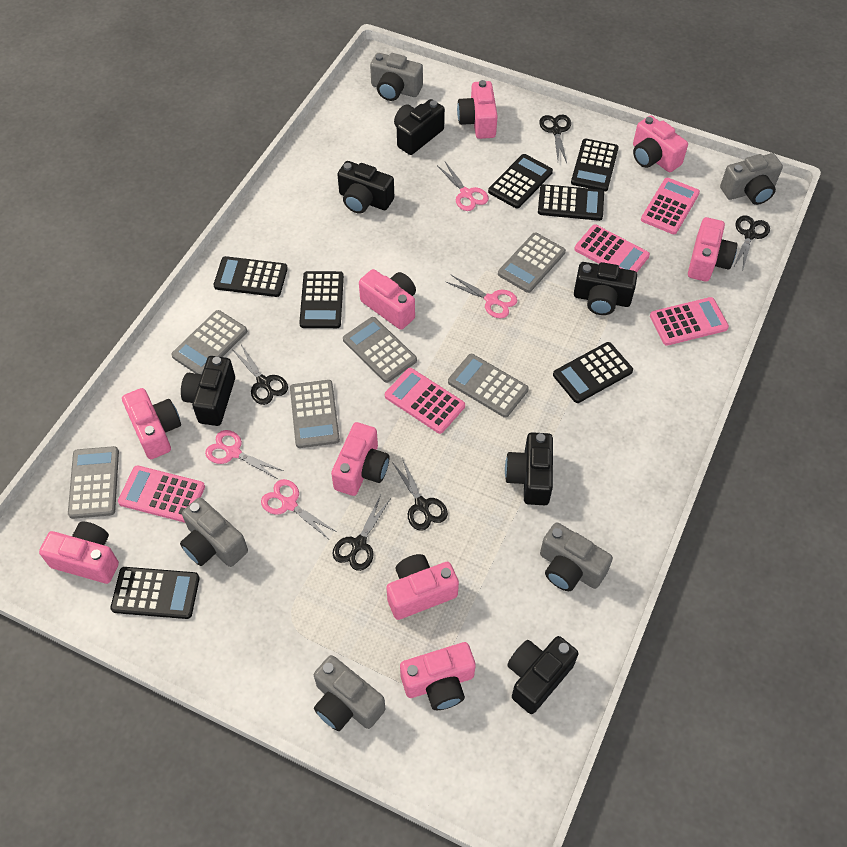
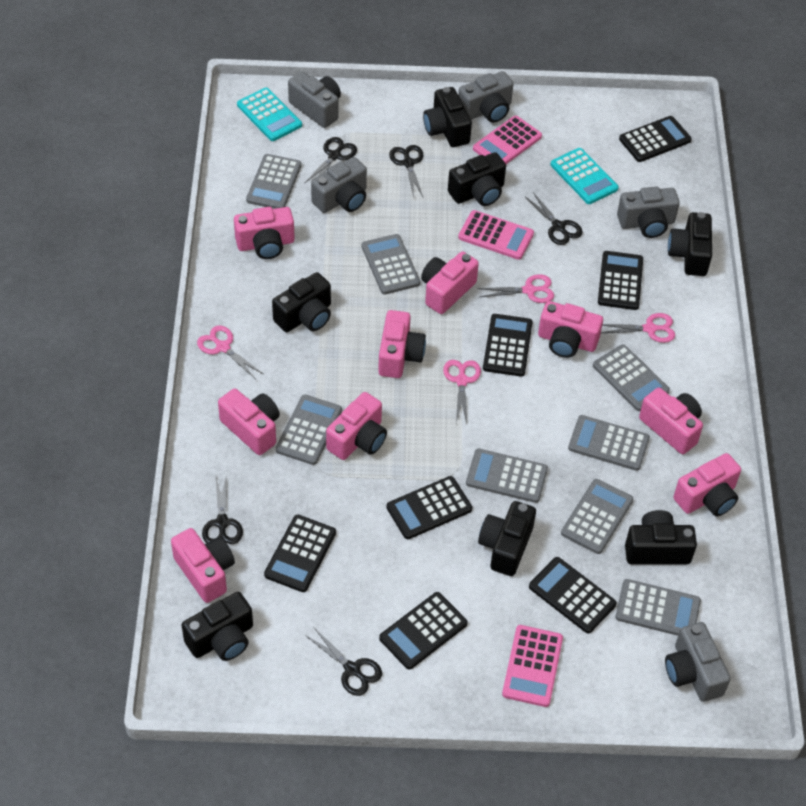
black camera: [181,356,235,426] [337,161,394,214] [394,99,445,155] [505,432,553,505] [507,636,579,714] [574,262,637,315] = 6 -> [182,592,253,661] [272,272,331,332] [423,87,472,147] [448,152,506,206] [478,501,536,576] [625,510,697,564] [668,212,712,276] = 7
grey calculator: [68,446,119,519] [171,310,247,374] [290,380,340,448] [343,317,417,383] [448,354,529,418] [498,233,566,293] = 6 -> [246,154,301,209] [276,395,342,465] [362,234,420,295] [466,449,548,503] [561,479,633,554] [568,415,650,471] [593,345,670,411] [615,579,701,636] = 8
pink calculator: [118,465,205,523] [385,368,465,434] [574,224,650,272] [641,178,700,234] [650,297,729,346] = 5 -> [458,210,534,260] [473,116,542,164] [502,625,563,707] = 3
turquoise calculator: none = 0 -> [237,88,302,141] [551,148,619,204] = 2

